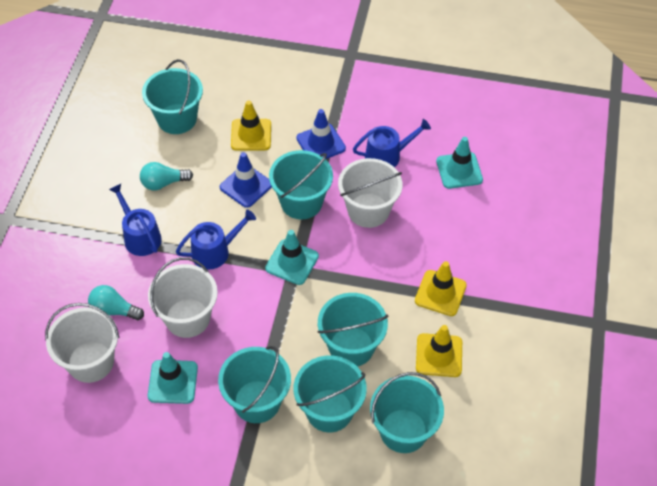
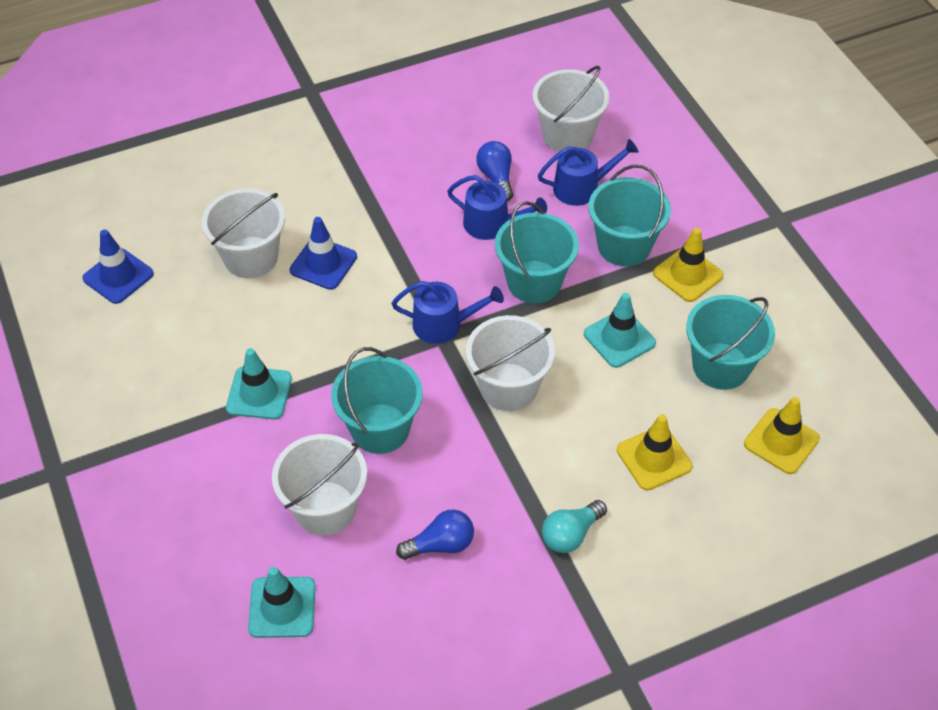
blue light bulb: none = 0 -> [396,510,474,560] [476,141,513,201] = 2
turquoise bucket: [142,59,203,134] [218,346,291,423] [269,150,333,219] [294,355,367,432] [317,293,389,367] [370,372,444,453] = 6 -> [331,347,423,454] [495,201,579,303] [589,165,671,267] [686,295,775,390] = 4
turquoise light bulb: [88,285,144,320] [140,162,193,191] = 2 -> [542,500,607,553] = 1
white bucket: [45,303,119,383] [148,257,218,338] [338,158,403,228] = 3 -> [202,189,285,278] [272,434,367,535] [466,315,555,411] [533,66,609,152] = 4

